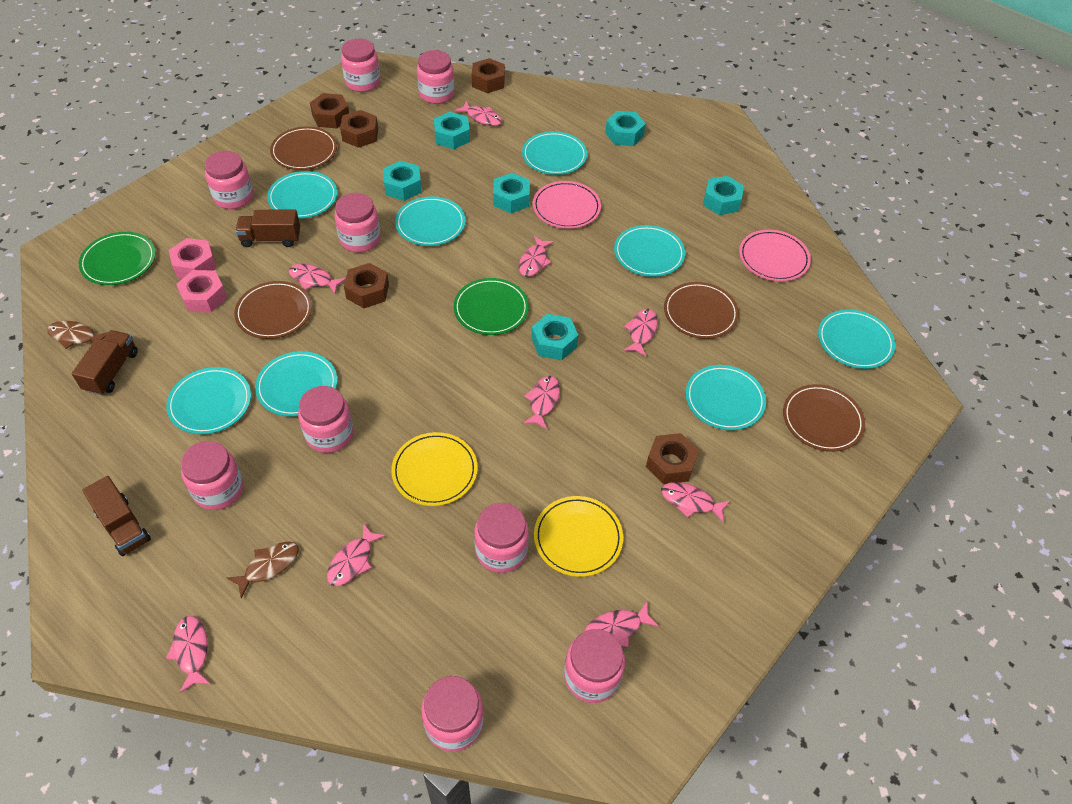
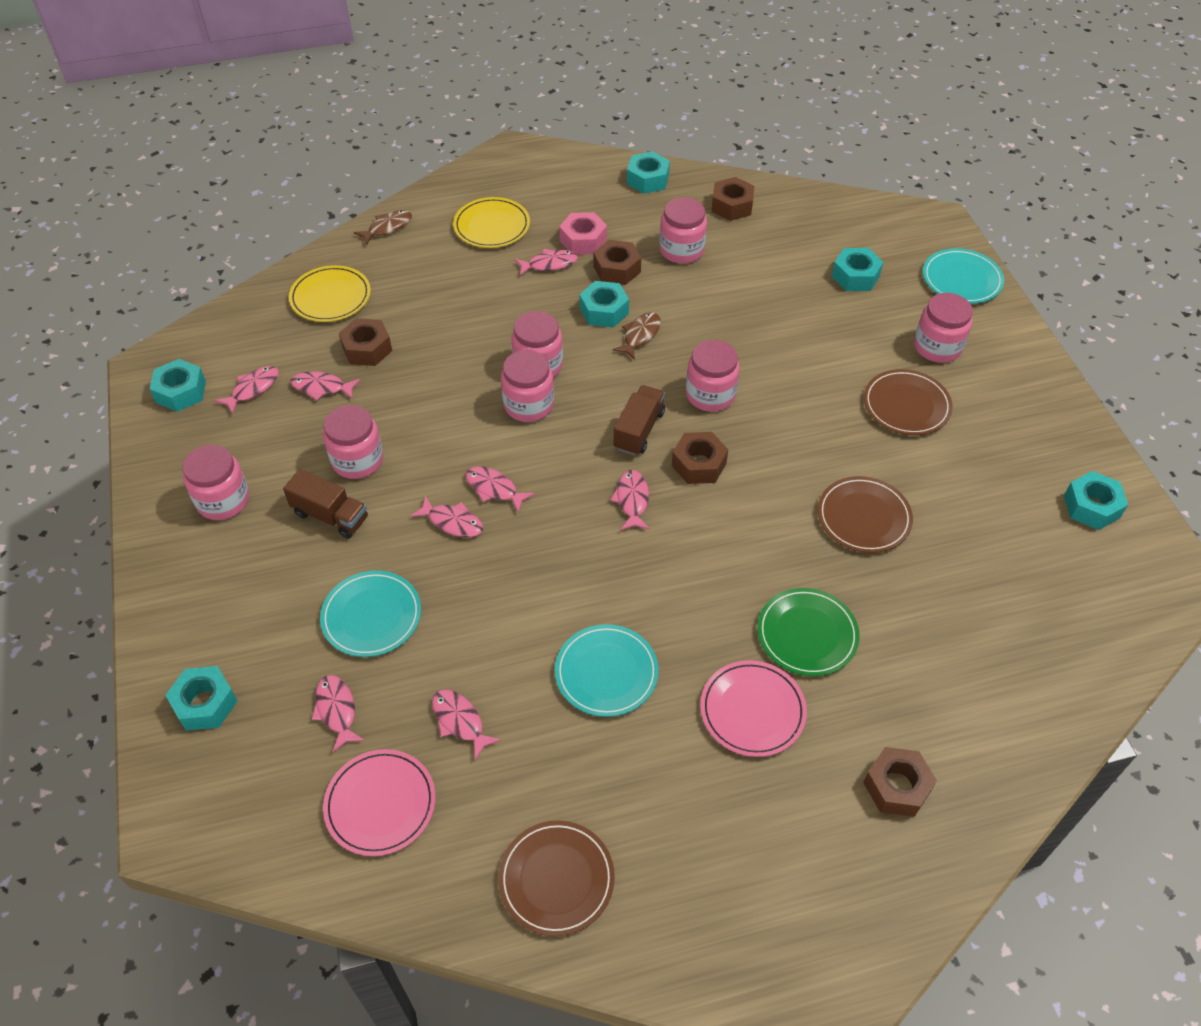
brown plate: [234,281,312,339] [270,126,337,170] [664,282,739,339] [783,384,865,452] = 4 -> [498,820,615,936] [818,476,913,553] [864,369,953,435] = 3
brown truck: [72,330,138,396] [82,476,151,556] [235,210,300,247] = 3 -> [283,469,368,539] [614,385,665,456] = 2
green plate: [79,232,156,285] [454,278,529,335] = 2 -> [757,588,860,676] = 1
pink fish: [166,616,210,693] [288,264,346,294] [327,523,386,586] [455,101,502,126] [519,236,554,277] [523,376,560,429] [584,602,659,647] [623,309,658,356] [661,482,730,523] = 9 -> [215,366,279,414] [290,371,360,401] [312,675,365,752] [410,496,483,537] [432,690,501,760] [466,466,535,512] [515,249,578,276] [610,470,650,530] = 8
pink jar: [180,441,244,510] [205,151,253,209] [298,386,354,453] [334,193,380,252] [341,39,380,92] [417,50,454,104] [421,676,484,752] [474,503,529,573] [564,629,625,703] = 9 -> [182,445,249,520] [323,405,383,479] [501,350,554,422] [512,311,563,377] [659,197,707,264] [686,340,740,412] [914,293,973,363] = 7
pink nut: [169,238,217,279] [176,270,227,312] = 2 -> [559,212,607,254] = 1
turquoise plate: [166,367,251,434] [255,351,337,417] [267,171,337,219] [395,196,466,246] [522,131,587,175] [614,225,685,277] [686,365,766,430] [818,309,895,369] = 8 -> [320,571,421,657] [555,624,659,717] [923,248,1004,304] = 3

